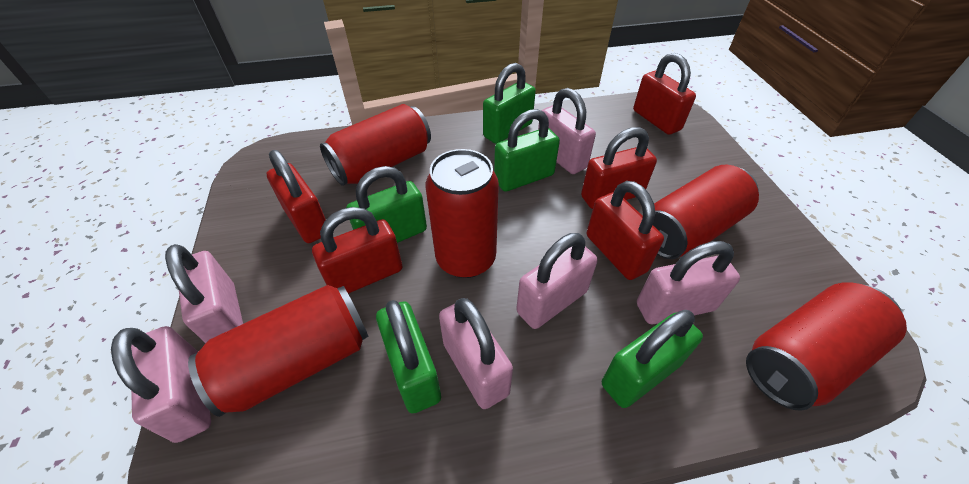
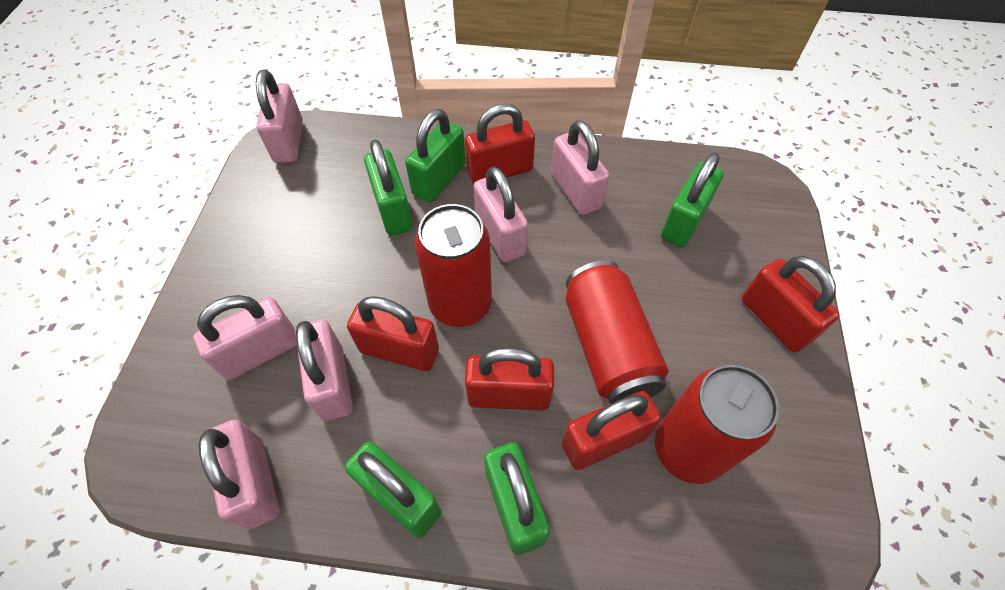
red can: [188,285,368,417] [320,104,431,186] [426,149,499,278] [653,164,759,259] [746,282,907,411] = 5 -> [415,204,492,327] [566,260,668,404] [655,365,779,484] = 3

